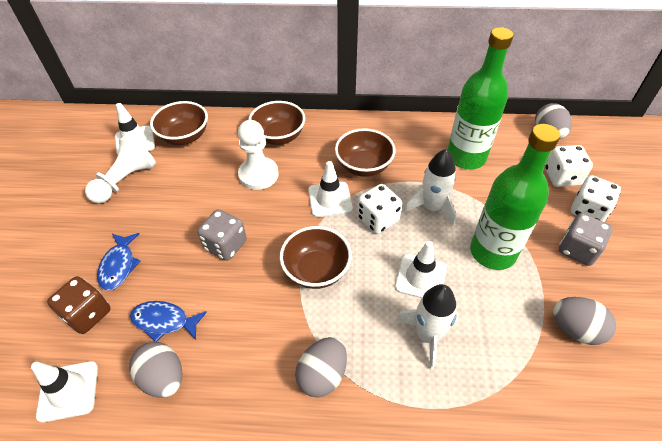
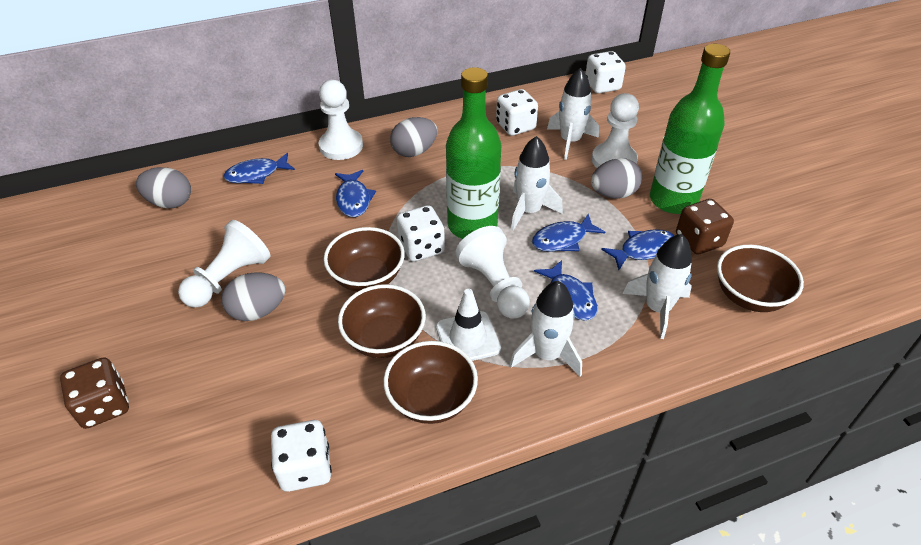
blue fish: [97,233,141,291] [130,301,207,342] = 2 -> [224,153,295,184] [335,170,376,217] [532,214,605,252] [534,260,598,321] [601,229,674,270] = 5
brown dice: [47,276,110,334] = 1 -> [60,357,129,429] [676,199,734,255] = 2
grey dice: [197,209,247,261] [559,213,613,266] = 2 -> none = 0
white dice: [358,184,402,234] [545,145,593,187] [571,175,621,222] = 3 -> [271,420,332,492] [397,205,445,261] [496,89,538,136] [586,51,626,93] = 4
white pawn: [85,135,156,204] [238,120,279,190] = 2 -> [178,220,270,308] [319,80,363,160] [455,226,530,319] [592,93,639,168] = 4
white rocket: [396,284,458,370] [404,149,456,226] = 2 -> [510,281,582,377] [511,136,563,231] [547,68,599,160] [623,234,692,339] = 4
white traffic cone: [31,361,98,422] [115,103,155,155] [308,161,353,217] [395,241,447,298] = 4 -> [436,289,501,361] = 1

